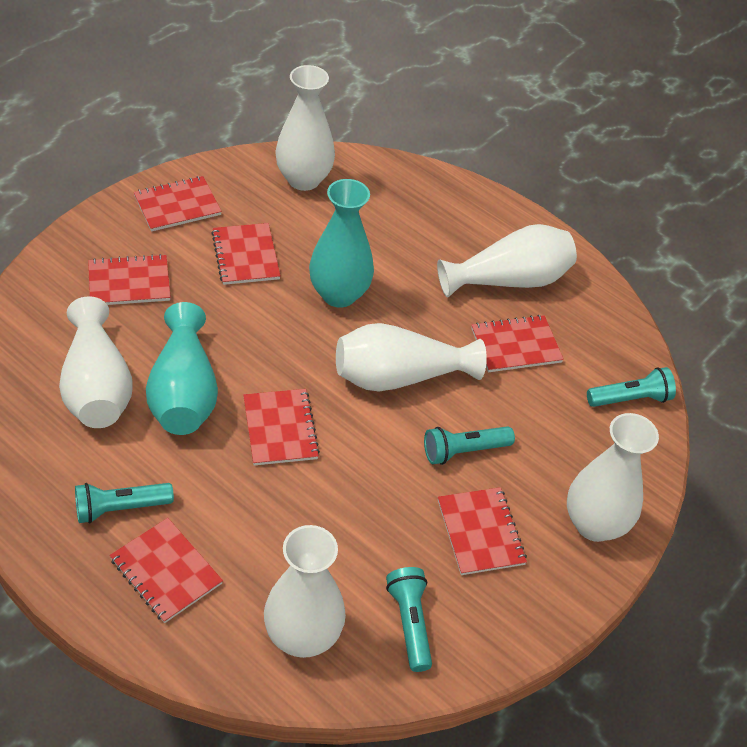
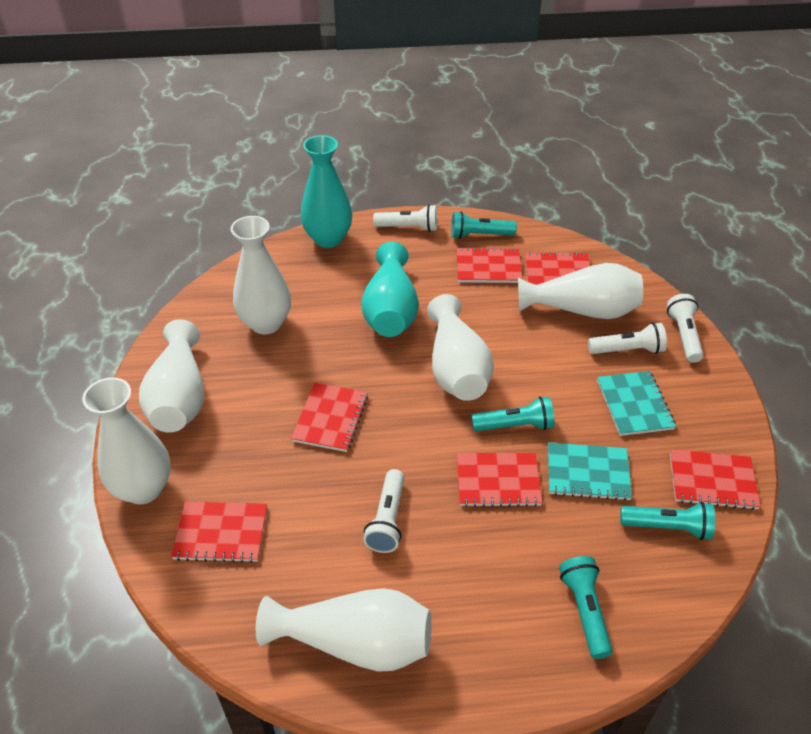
red notebook: [88,254,171,305] [109,518,223,623] [134,176,222,232] [211,223,281,285] [243,389,320,466] [438,487,527,575] [471,315,564,372] = 7 -> [171,502,267,563] [291,383,368,452] [456,247,523,283] [457,453,543,507] [525,252,590,285] [670,449,761,510] = 6
turquoise notebook: none = 0 -> [548,442,632,501] [597,371,676,436] = 2
white flashlight: none = 0 -> [363,469,404,553] [373,205,437,232] [588,323,667,354] [667,294,704,363] = 4

